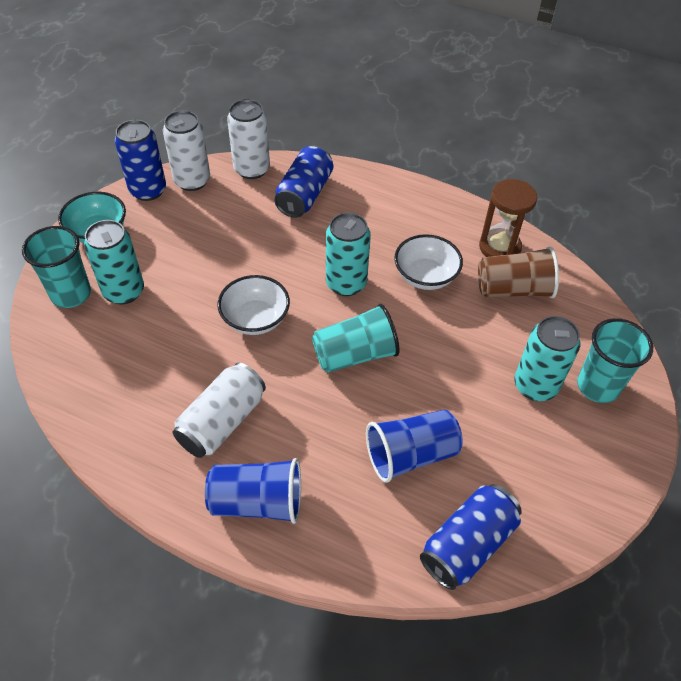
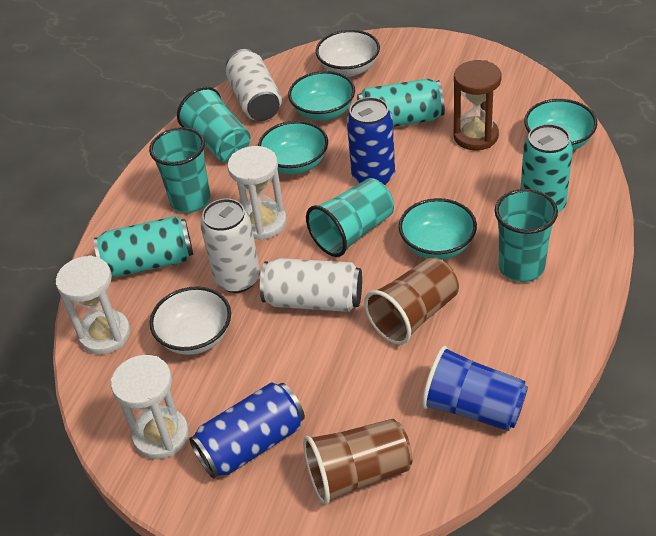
blue can: [115,120,166,201] [274,146,333,218] [420,484,522,590] = 3 -> [189,383,305,478] [347,97,395,185] = 2
blue cup: [205,458,301,524] [366,410,463,483] = 2 -> [422,346,528,431] = 1
brown cup: [478,246,559,298] = 1 -> [303,419,413,505] [364,257,459,345] = 2
turquoise bowl: [58,192,126,243] = 1 -> [258,121,328,174] [288,71,355,121] [399,198,477,260] [524,99,597,150] = 4
turquoise cup: [22,226,91,308] [312,304,400,373] [577,318,653,403] = 3 -> [149,127,211,213] [177,87,251,162] [306,178,394,257] [494,189,558,282] = 4
white hourglass: none = 0 -> [56,255,130,354] [111,355,189,459] [228,146,287,240] = 3

